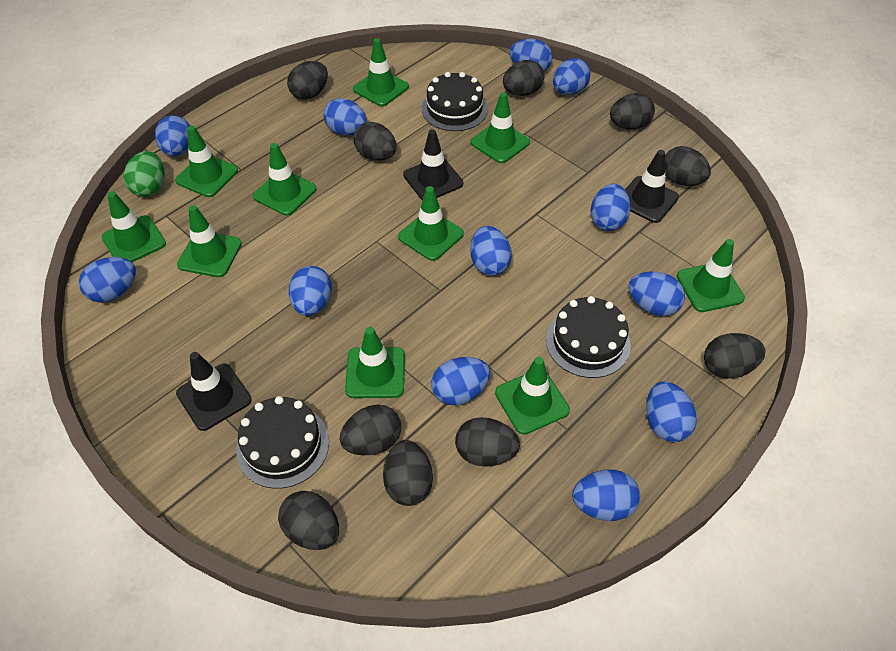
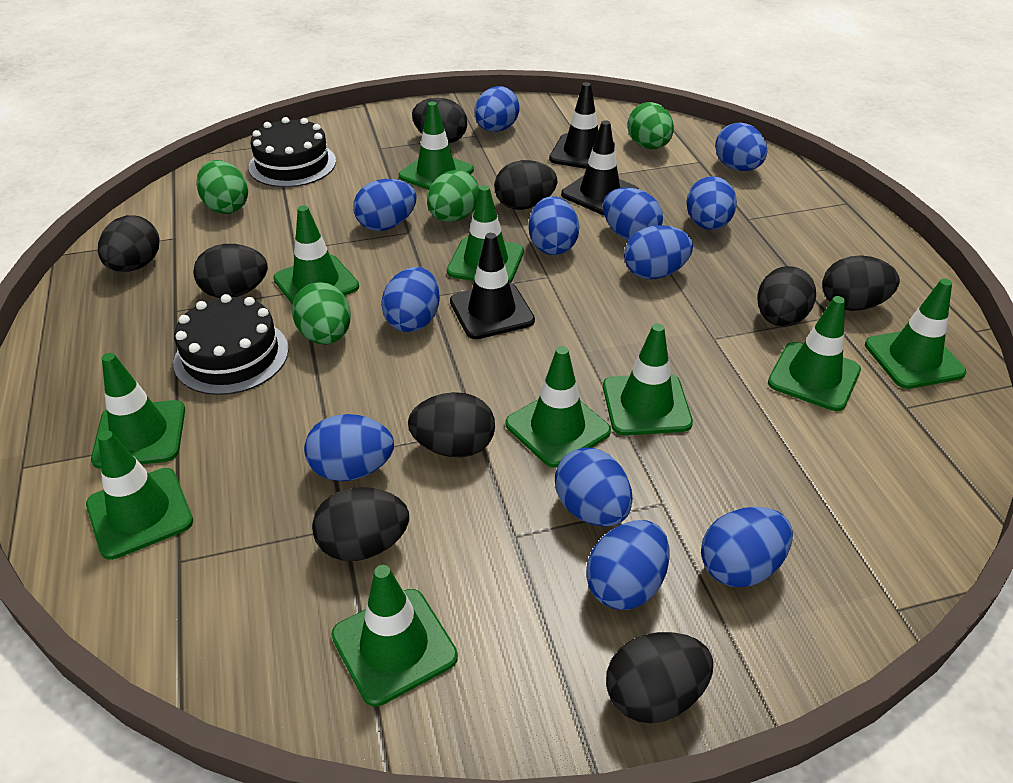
black cake: [236,396,329,489] [422,72,488,131] [546,296,631,378] = 3 -> [173,294,289,395] [248,117,336,187] = 2
black egg: [278,491,339,550] [287,61,328,100] [340,404,401,455] [354,122,396,161] [383,440,433,506] [455,417,520,467] [503,60,544,96] [610,93,655,130] [665,146,711,186] [704,333,766,378] = 10 -> [98,215,160,272] [193,244,268,298] [312,487,409,561] [408,392,495,458] [412,98,467,143] [494,160,557,210] [606,632,713,723] [757,266,816,327] [822,255,900,311] = 9
green egg: [124,151,165,197] = 1 -> [196,160,248,214] [292,282,351,345] [427,170,479,222] [627,102,674,149] = 4

